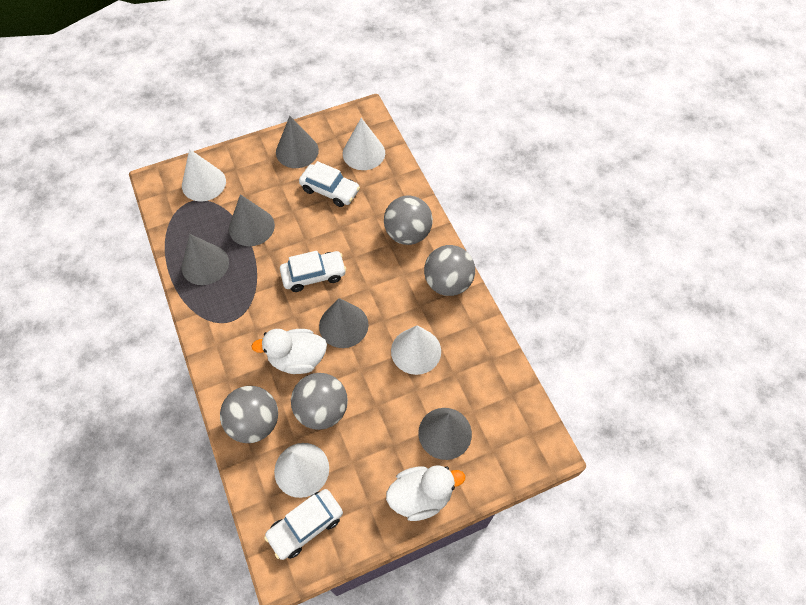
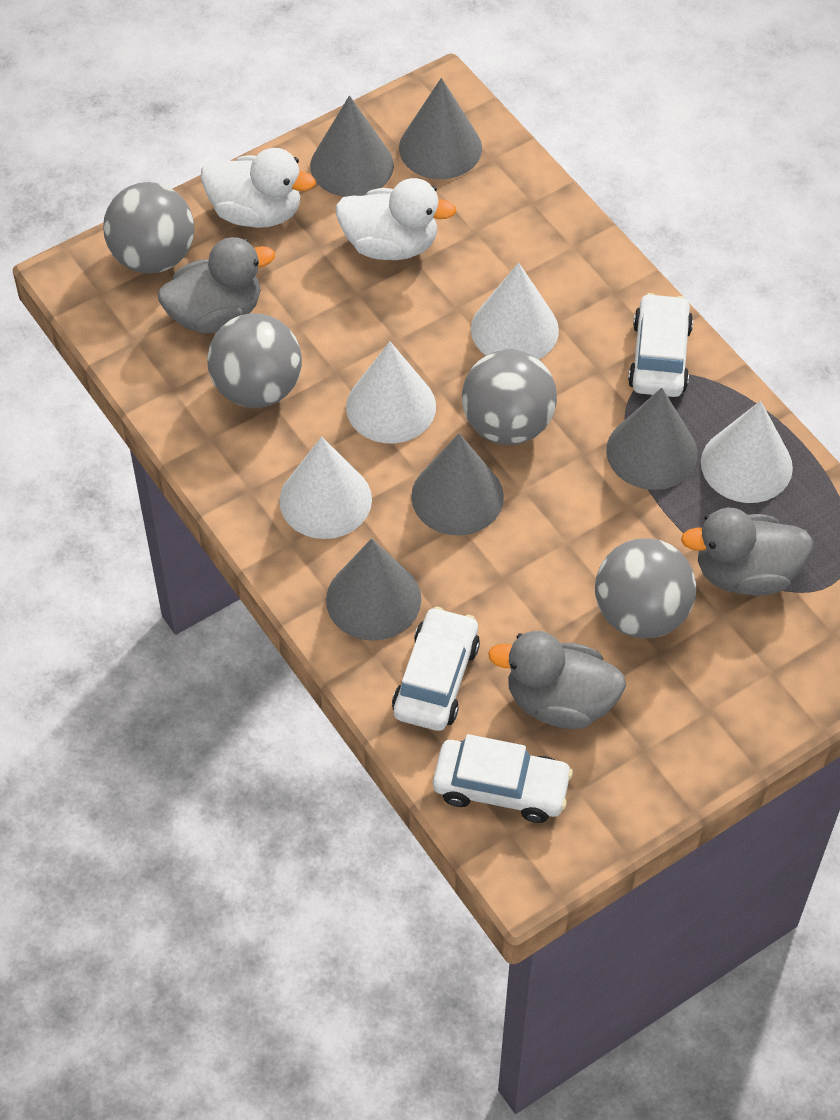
grey duck: none = 0 -> [158,237,275,333] [488,631,626,729] [681,508,814,596] = 3

